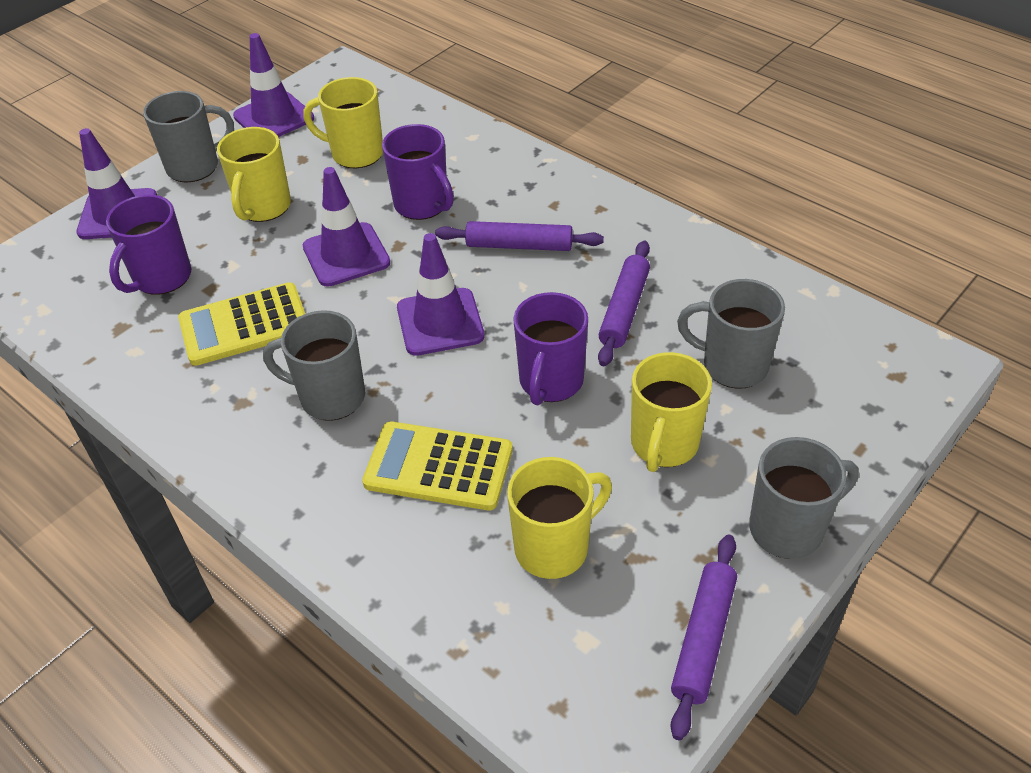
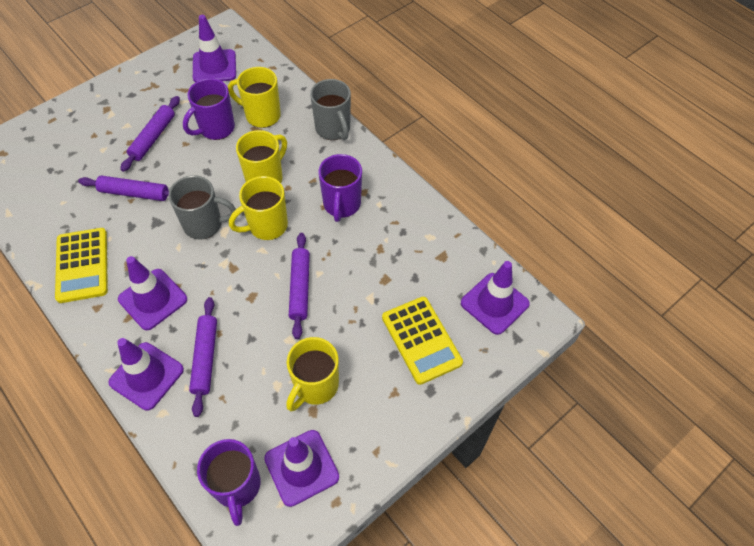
grey mug: [143,91,234,183] [263,310,365,421] [677,279,785,389] [749,437,859,559] = 4 -> [168,175,236,240] [310,79,351,140] = 2
purple rolling pin: [435,221,604,251] [598,241,650,366] [670,534,737,740] = 3 -> [78,176,169,201] [120,96,180,172] [189,297,217,417] [289,233,310,339] = 4
purple traffic cone: [77,128,157,239] [233,33,314,137] [303,167,390,287] [397,233,485,356] = 4 -> [108,338,184,411] [118,256,187,330] [193,15,236,82] [264,430,339,507] [461,261,530,335] = 5

